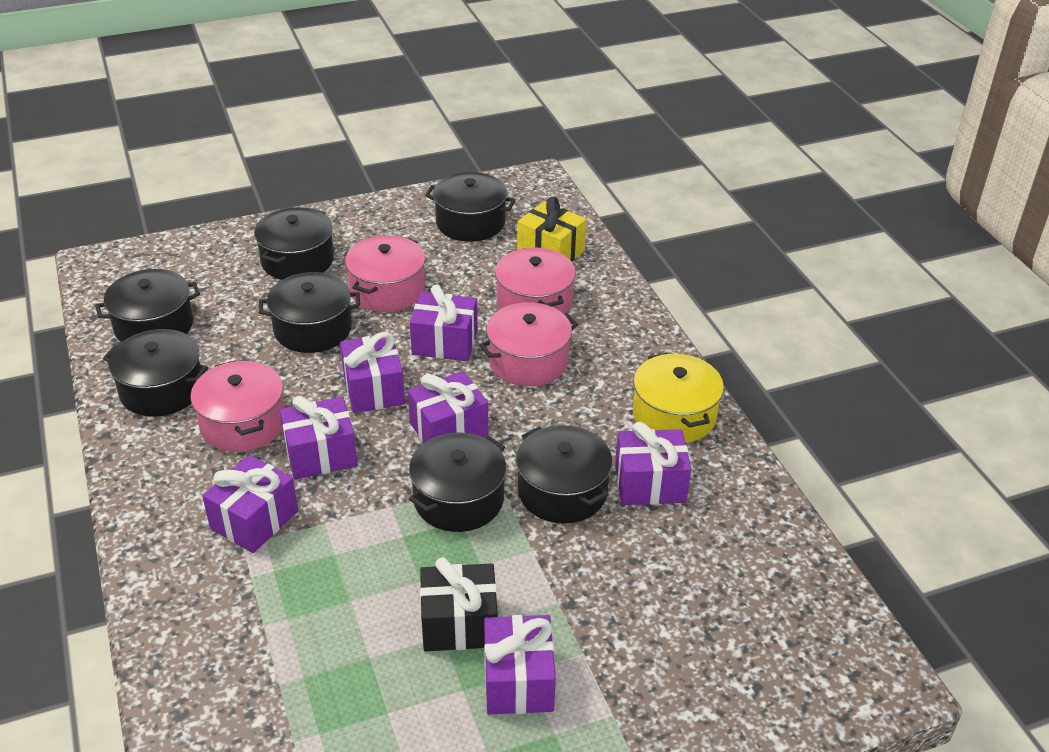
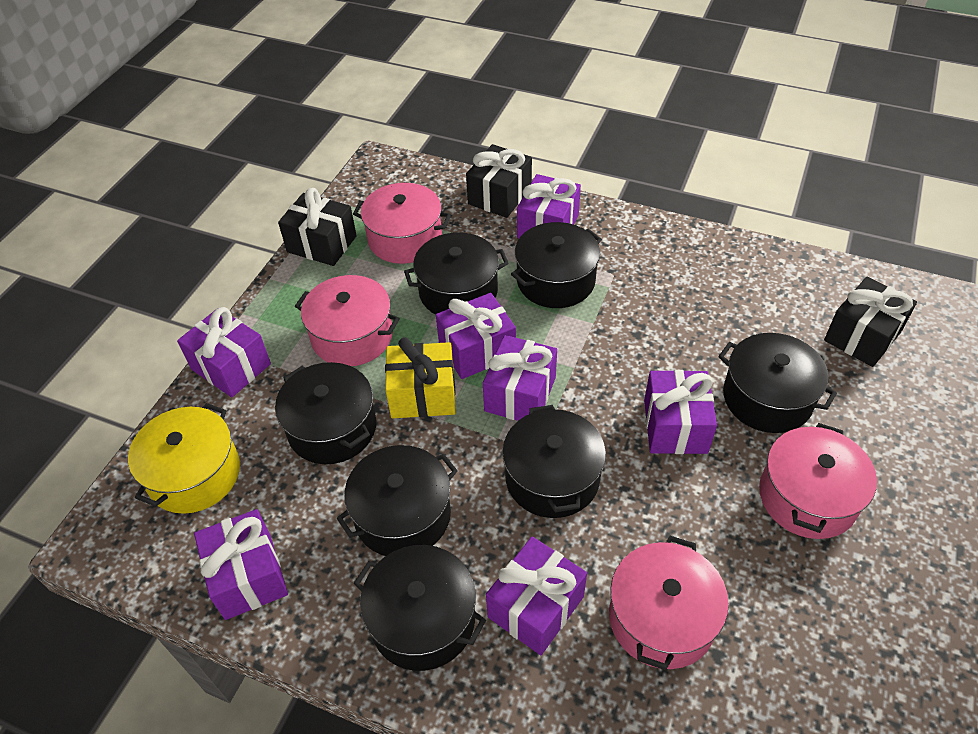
black gift: [420,557,498,651] = 1 -> [278,188,357,266] [466,144,532,218] [824,277,917,367] = 3

